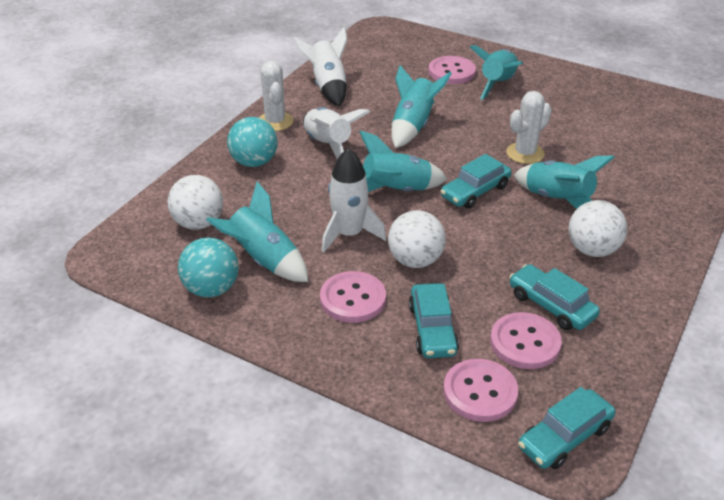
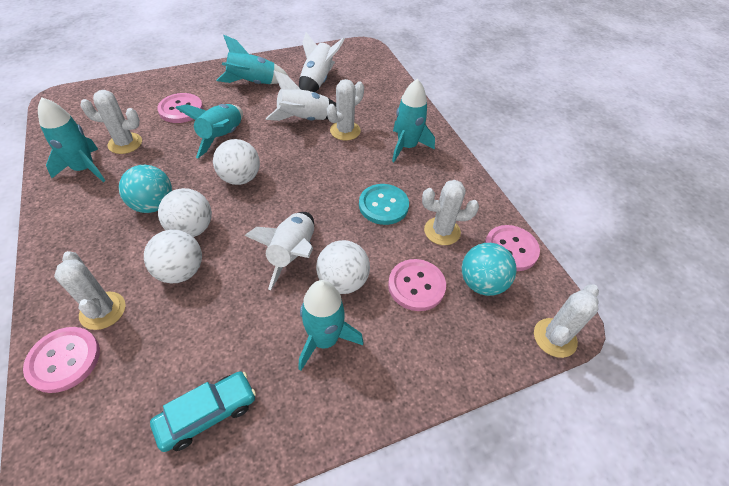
turquoise button: none = 0 -> [359,184,409,225] = 1
turquoise car: [409,283,459,358] [441,154,511,209] [509,264,600,330] [518,387,615,469] = 4 -> [150,371,256,452] = 1
white ball: [167,175,223,230] [388,210,446,268] [568,200,627,257] = 3 -> [144,230,202,283] [158,188,212,237] [213,139,260,185] [316,240,370,294] = 4
white cactus: [259,61,293,131] [506,91,552,164] = 2 -> [54,251,126,330] [80,90,142,154] [327,79,364,141] [422,180,479,245] [534,284,599,358] = 5

